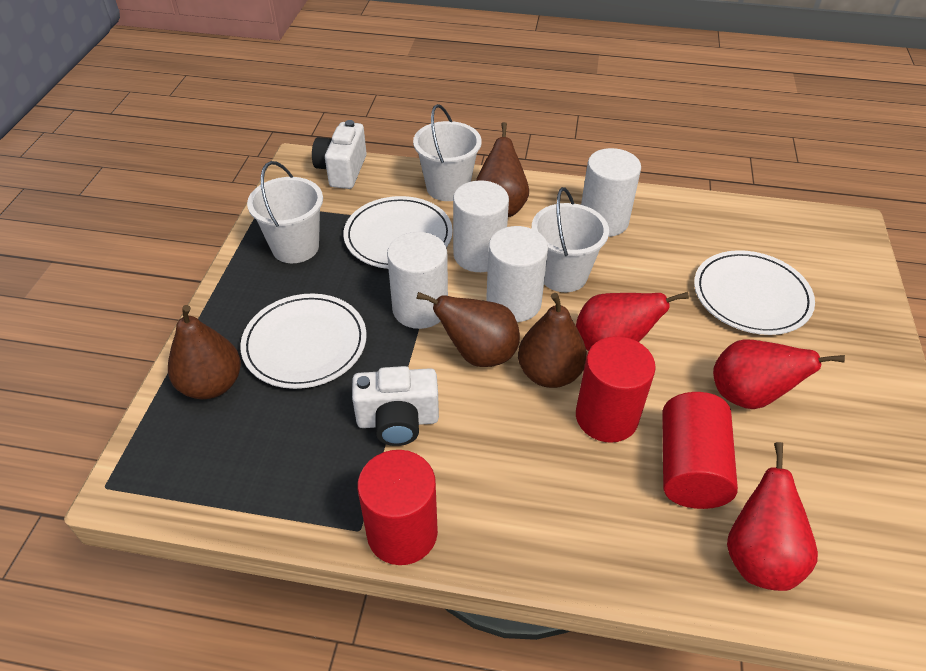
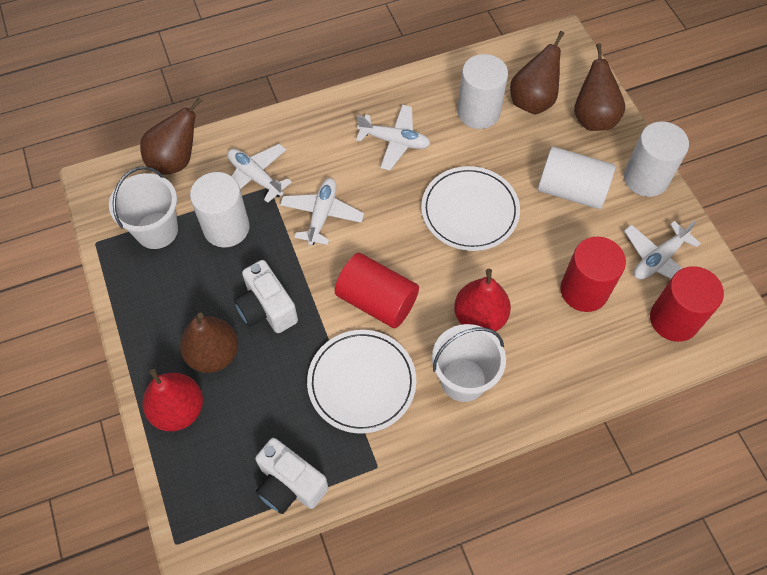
red pear: [576,292,689,351] [713,339,845,409] [727,442,818,591] = 3 -> [142,369,203,431] [454,269,511,332] = 2
white bucket: [247,161,323,263] [413,104,482,201] [532,187,609,292] = 3 -> [109,166,178,249] [432,324,506,402] = 2
white plane: none = 0 -> [227,144,292,203] [280,178,364,245] [356,105,430,170] [624,220,701,279] = 4
white plate: [240,294,366,389] [344,196,453,269] [694,250,815,335] = 3 -> [307,330,416,434] [421,166,520,251] = 2

